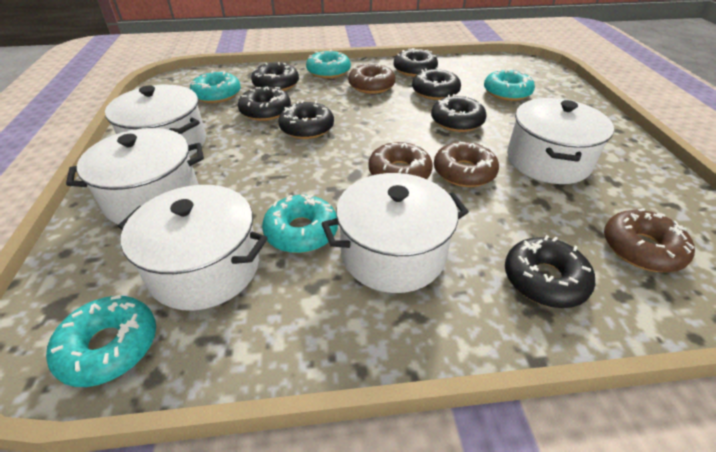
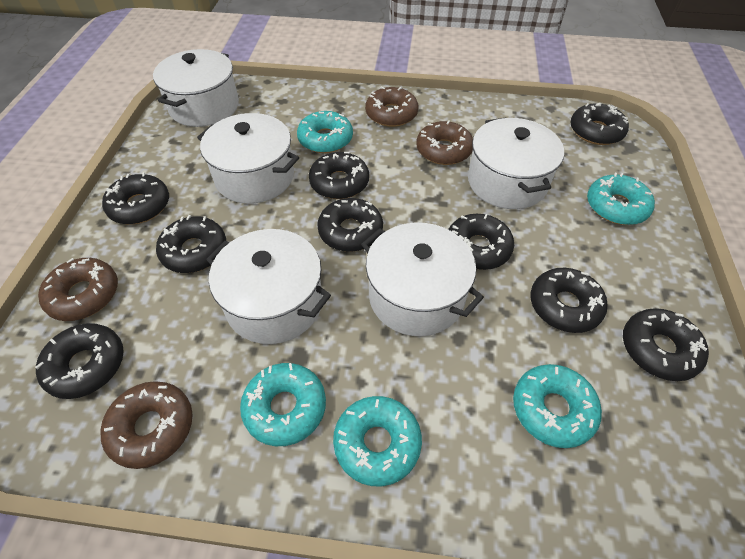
black donut: [238,86,291,121] [251,62,299,91] [278,100,334,139] [394,48,438,77] [412,68,461,100] [431,94,487,132] [505,235,595,308] = 7 -> [35,323,124,399] [102,172,169,224] [156,215,226,273] [309,152,369,199] [317,198,383,252] [448,214,514,270] [531,268,608,333] [570,103,629,145] [623,308,709,381] = 9

